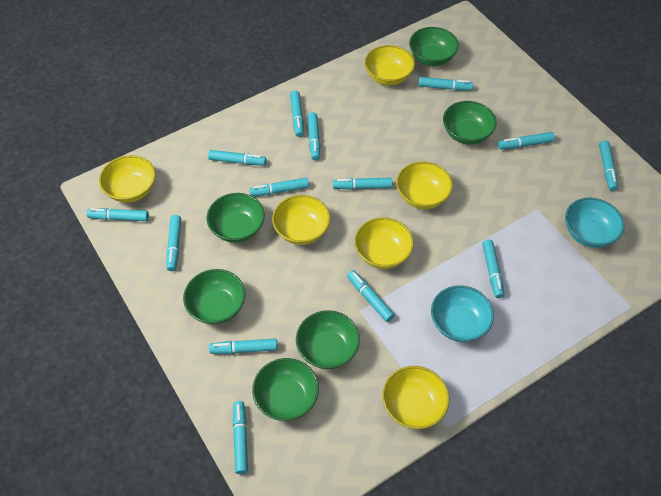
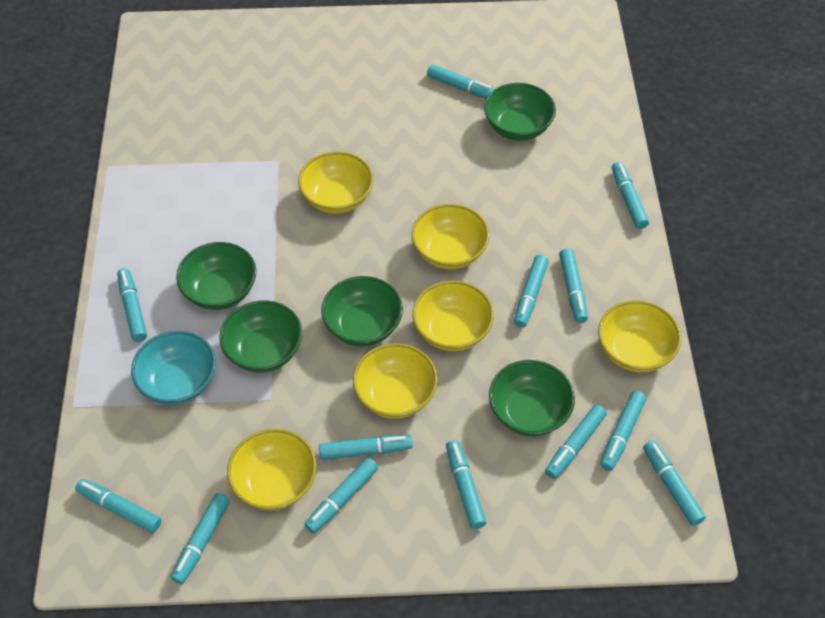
green bowl: [183,269,245,325] [207,193,265,243] [252,358,319,421] [296,310,360,369] [409,27,459,66] [443,101,497,145] = 6 -> [176,242,257,310] [219,300,302,372] [321,276,403,346] [484,83,556,141] [489,360,575,436] = 5
turquoise bowl: [431,285,494,342] [565,197,625,248] = 2 -> [131,331,216,405] = 1
turquoise marker: [87,208,149,221] [166,215,181,271] [208,150,266,165] [209,339,278,354] [233,401,248,474] [249,178,309,197] [290,91,304,137] [308,112,320,160] [333,178,392,190] [347,270,395,322] [418,77,473,91] [482,240,505,298] [498,132,555,150] [599,140,618,191] = 14 -> [75,479,161,533] [117,268,147,342] [171,493,230,584] [304,458,378,534] [319,435,413,460] [427,64,495,99] [446,440,486,529] [514,255,549,328] [545,405,607,479] [559,248,588,323] [600,391,646,471] [612,162,649,229] [643,440,706,526] = 13

